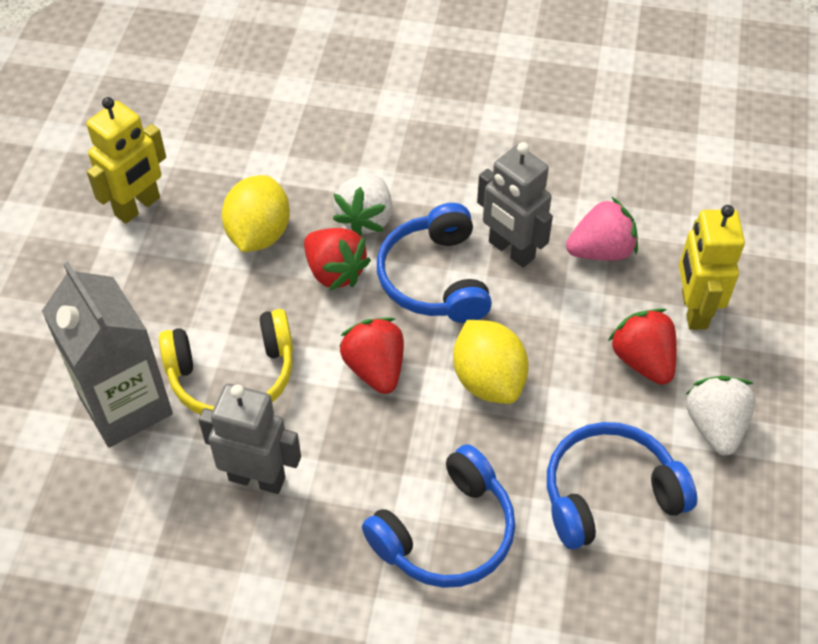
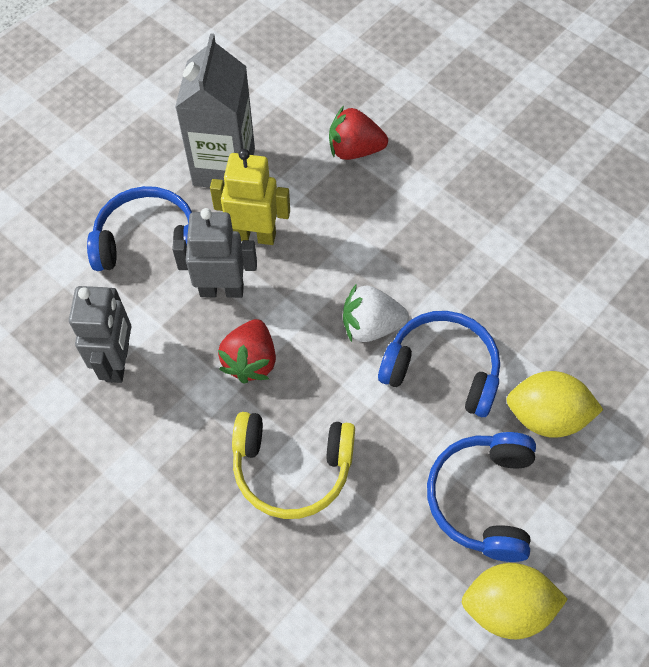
pink strawberry: [566,197,638,261] = 1 -> none = 0
red strawberry: [304,228,371,291] [339,317,404,394] [608,308,677,385] = 3 -> [218,319,276,384] [329,106,388,160] = 2
white strawberry: [333,174,392,236] [685,376,756,456] = 2 -> [343,284,409,342] = 1
yellow robot: [86,97,166,224] [679,205,745,330] = 2 -> [210,149,290,245] = 1

